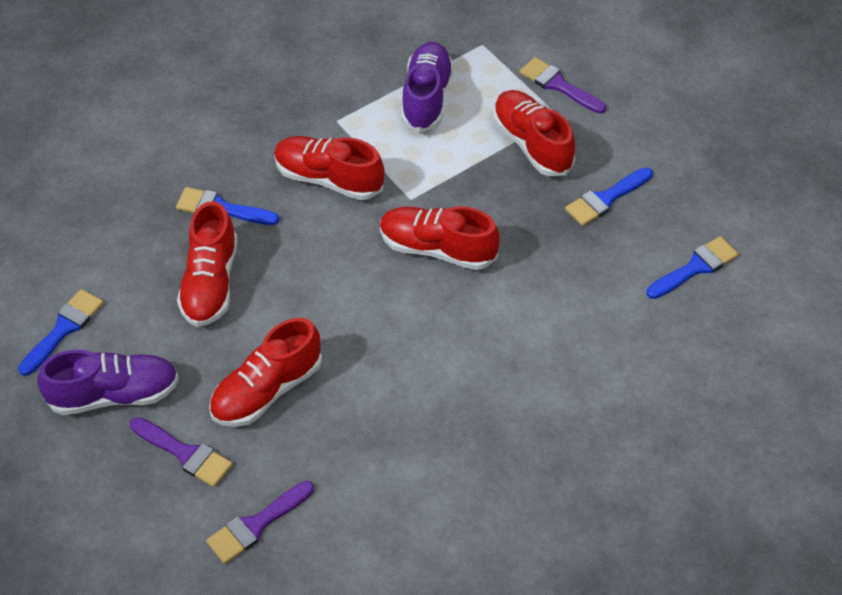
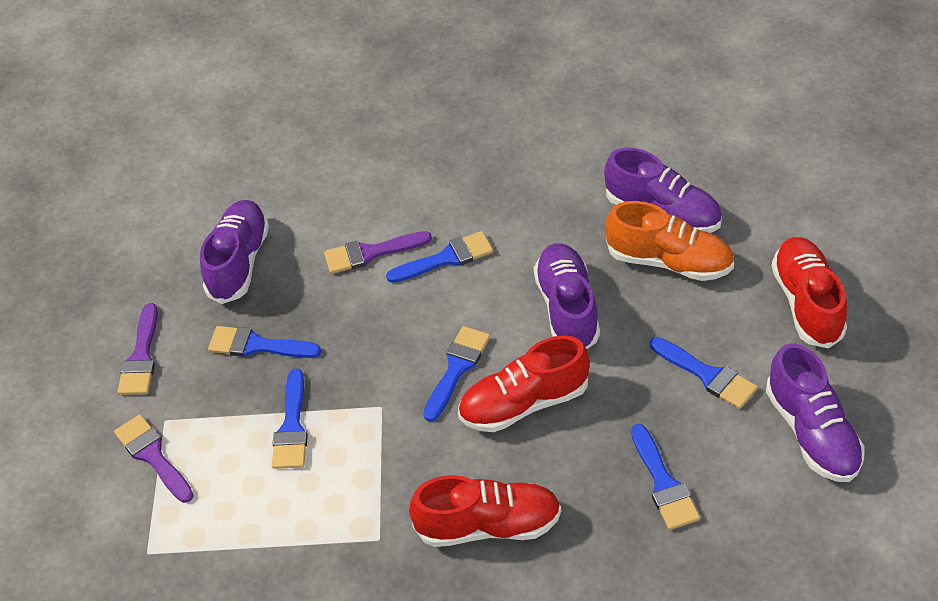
blue brush: [18,289,104,376] [176,187,279,225] [565,167,653,226] [647,236,739,299] = 4 -> [208,326,321,358] [272,369,308,469] [386,231,493,283] [423,326,490,422] [631,424,700,530] [650,337,758,409] = 6
orange shoe: none = 0 -> [606,201,734,281] = 1
purple shoe: [37,350,179,415] [401,42,454,133] = 2 -> [200,200,269,304] [534,243,600,349] [604,148,722,233] [766,343,865,482] = 4
red shoe: [177,201,238,327] [209,318,322,427] [274,136,385,200] [380,207,500,270] [493,90,575,176] = 5 -> [409,475,561,547] [458,335,590,432] [772,237,847,348] = 3

